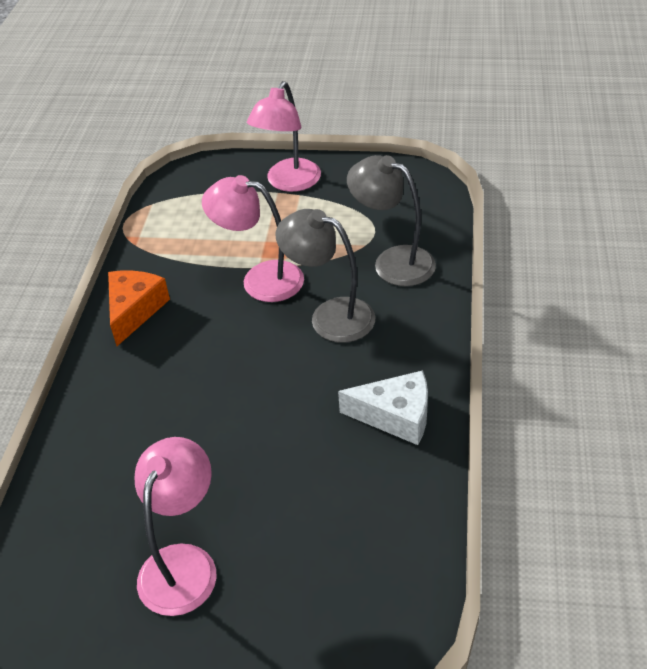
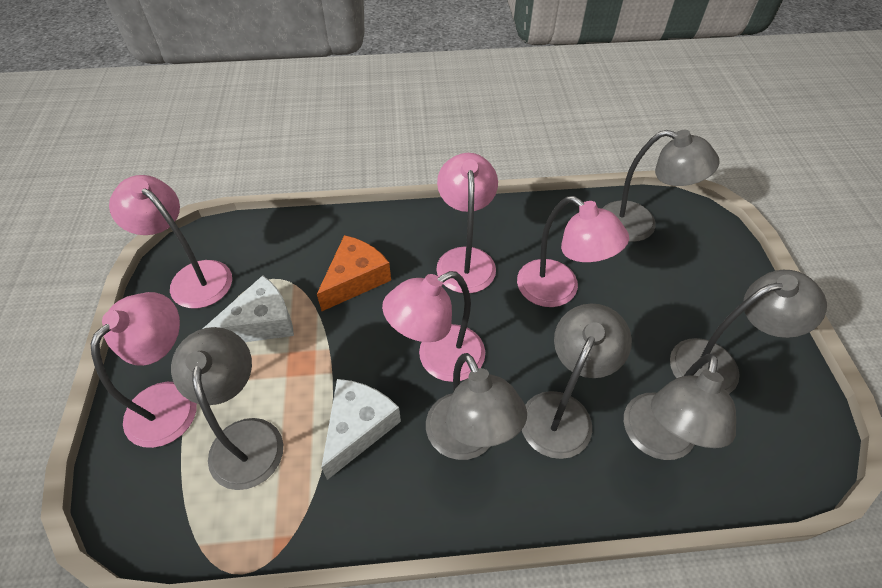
grey lamp: [275,209,375,343] [347,155,436,286] = 2 -> [171,327,283,490] [426,353,527,460] [522,304,632,459] [602,130,720,242] [624,353,736,460] [670,270,827,394] = 6
pink lamp: [134,437,217,616] [202,175,304,302] [247,81,321,192] = 3 -> [91,292,197,448] [109,175,232,308] [382,271,485,382] [436,153,498,293] [517,196,629,307] = 5
white cheese: [338,370,428,445] = 1 -> [203,275,294,342] [321,379,401,480] = 2

